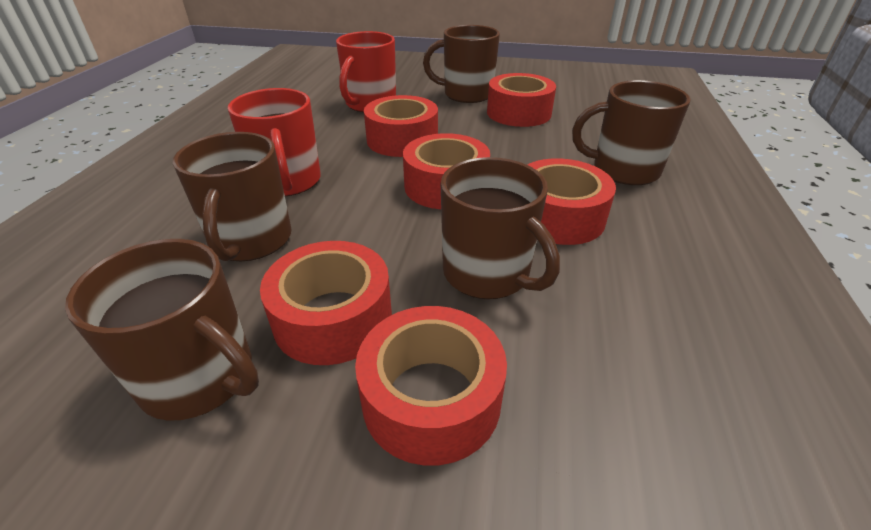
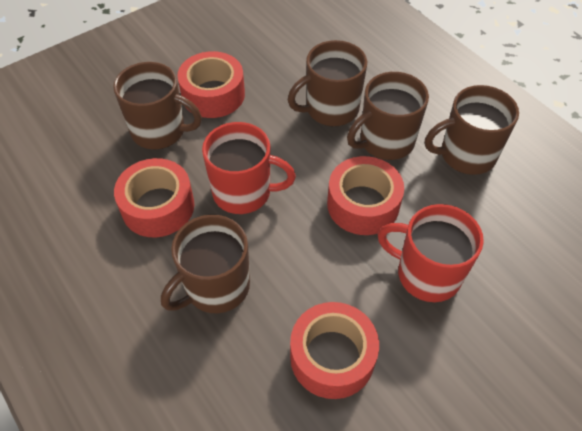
red tape: [260,241,392,365] [355,306,507,466] [364,95,438,157] [403,133,490,209] [487,73,556,127] [528,158,616,245] = 6 -> [114,158,194,237] [177,51,245,118] [290,302,379,399] [327,156,404,235] = 4

